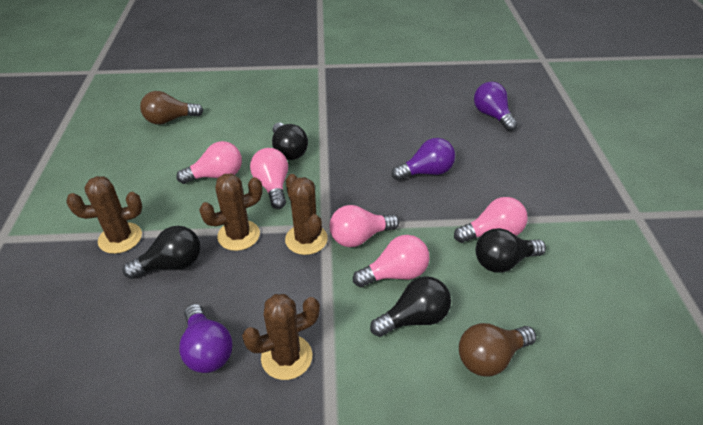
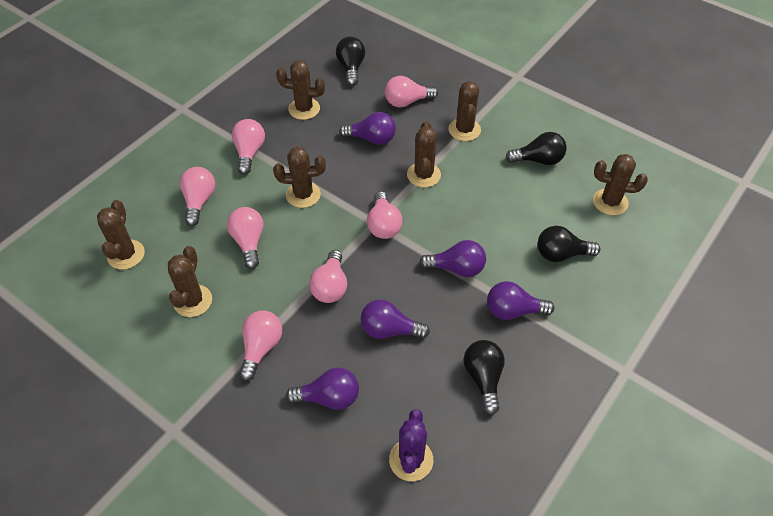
brown cactus: [66,176,142,254] [199,173,263,251] [242,294,320,380] [285,174,328,255] = 4 -> [97,200,145,270] [168,246,212,317] [273,146,326,208] [276,60,325,120] [407,121,441,187] [448,81,481,141] [593,154,648,215] = 7
brown light bulb: [140,91,204,125] [459,323,536,377] = 2 -> none = 0
pink light bulb: [176,141,242,184] [250,148,288,209] [330,205,399,247] [353,235,429,287] [454,197,528,243] = 5 -> [180,167,215,226] [227,207,264,269] [232,119,265,175] [239,311,282,381] [309,250,347,303] [367,191,403,239] [385,76,438,108] = 7
purple cactus: none = 0 -> [389,409,433,481] = 1
purple light bulb: [179,304,233,373] [392,138,455,181] [474,82,518,131] = 3 -> [286,367,359,410] [339,112,396,145] [361,299,430,339] [419,240,486,277] [487,281,554,320] = 5

